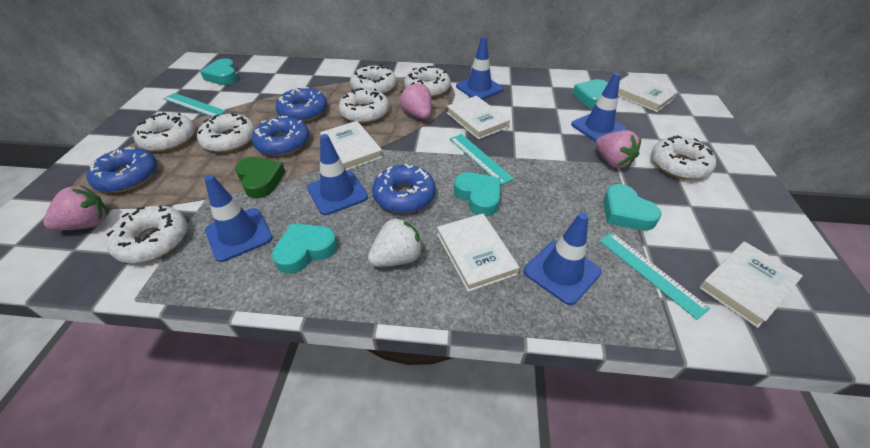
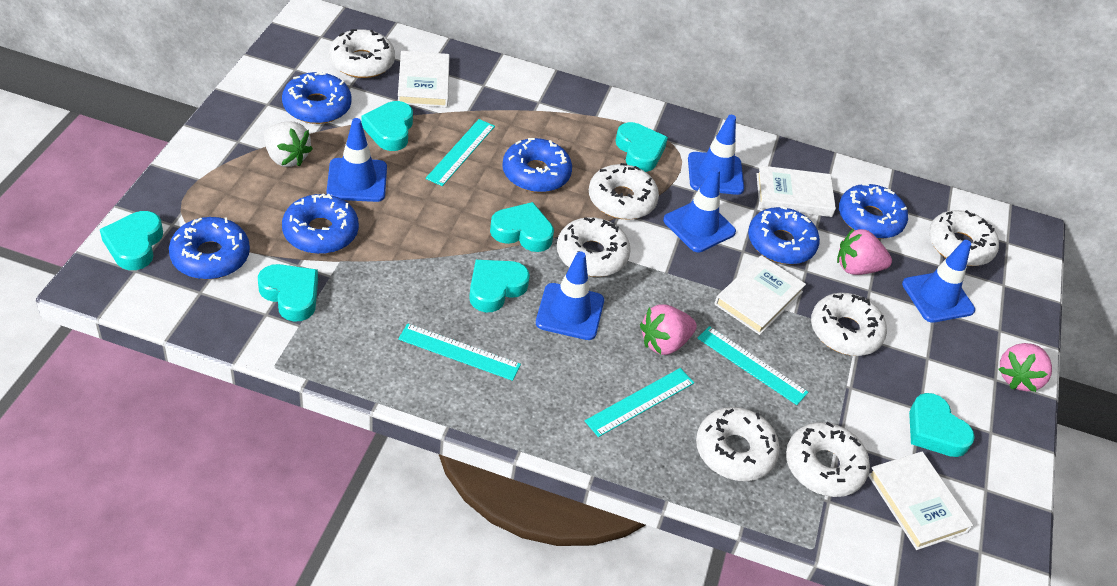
blue donut: [86,147,157,193] [252,116,310,156] [276,87,327,122] [372,164,436,213] = 4 -> [169,217,250,279] [282,72,351,124] [282,193,359,254] [502,138,572,193] [748,206,820,264] [839,183,908,239] = 6
green heart: [235,157,285,198] = 1 -> none = 0
turquoise heart: [200,58,238,85] [272,223,338,274] [454,172,501,216] [572,79,608,109] [603,184,661,231] = 5 -> [100,211,163,270] [258,264,318,322] [362,101,413,151] [469,260,530,312] [490,202,554,252] [615,122,668,172] [909,393,975,457] = 7
turquoise ruler: [163,93,226,117] [450,134,514,185] [599,233,710,320] = 3 -> [398,323,521,381] [426,119,495,186] [585,368,694,437] [697,326,808,405] = 4
white book: [320,121,383,171] [437,214,520,292] [447,96,510,139] [618,74,677,112] [699,241,803,328] = 5 -> [398,51,450,107] [714,255,806,335] [757,165,836,217] [868,451,973,550] = 4

